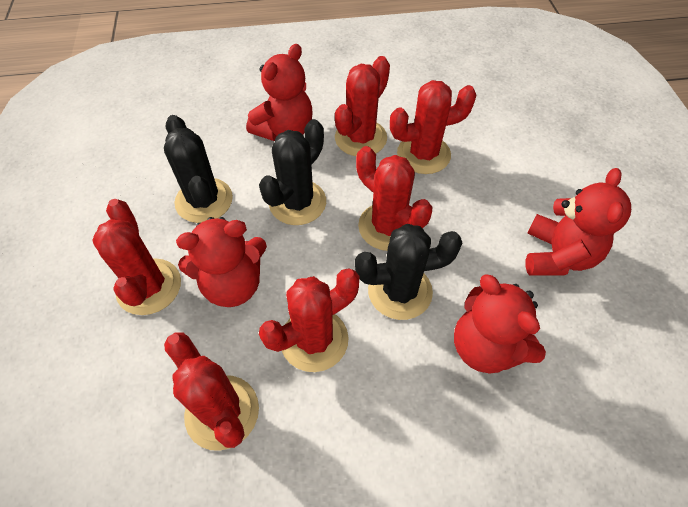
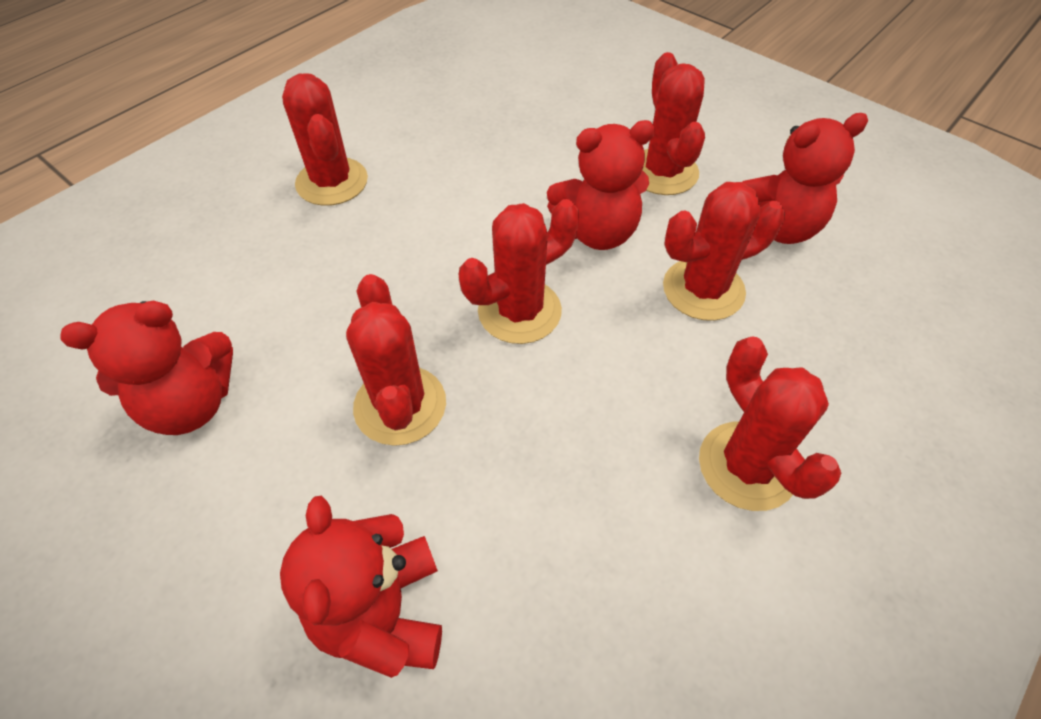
black cactus: [164,115,233,223] [259,119,326,225] [355,224,462,320] = 3 -> none = 0

